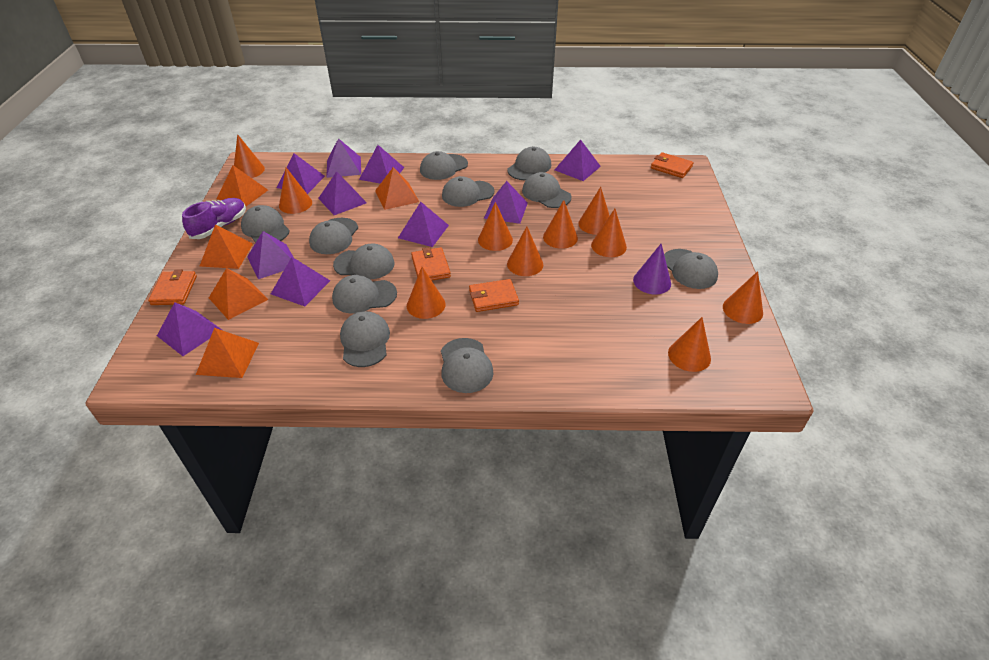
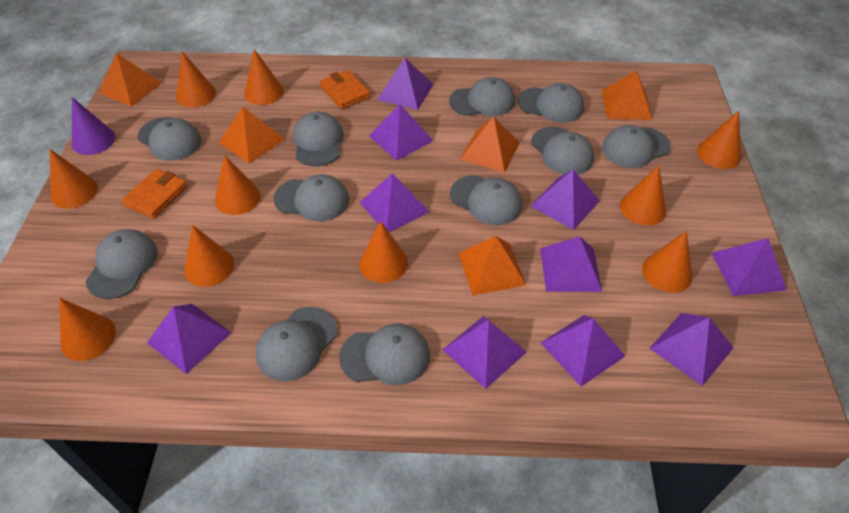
orange wallet: [148,269,197,305] [411,247,451,281] [469,279,519,312] [651,152,693,178] = 4 -> [122,169,188,219] [320,70,371,109] = 2
purple shoe: [182,198,246,239] = 1 -> none = 0

